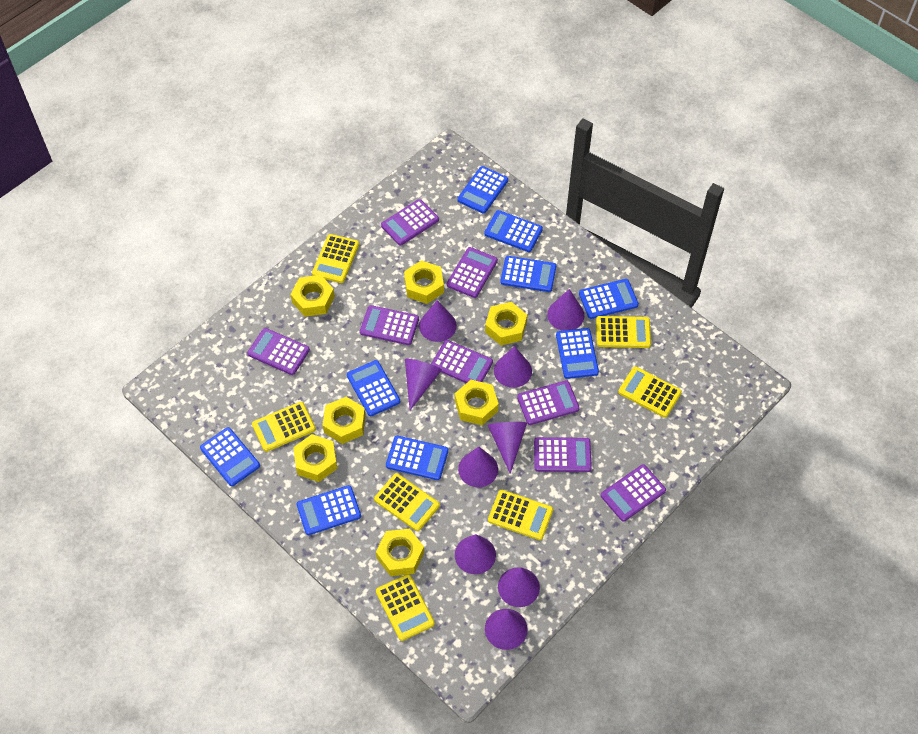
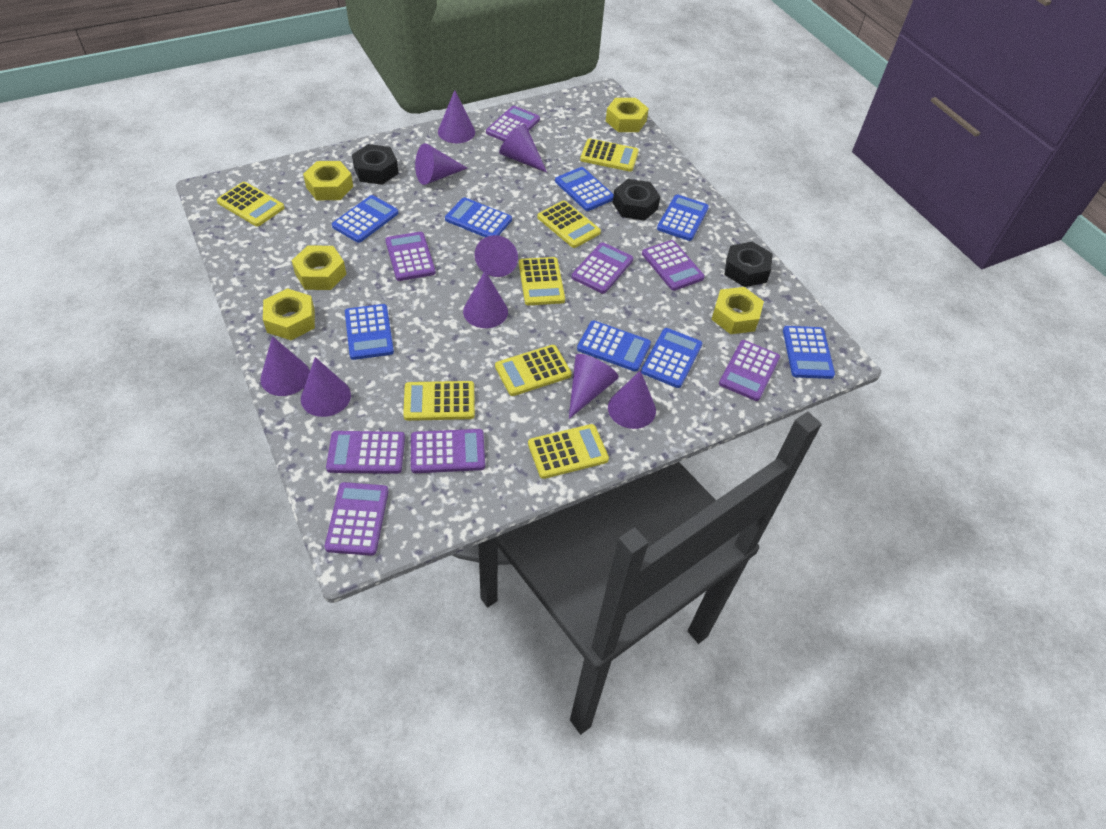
black nut: none = 0 -> [352,144,398,185] [613,179,660,221] [724,242,773,287] = 3
blue calculator: [200,427,260,486] [296,485,361,535] [347,360,400,416] [386,436,448,480] [457,166,508,214] [484,210,543,252] [500,256,556,292] [556,328,599,379] [579,279,639,319] = 9 -> [332,195,398,243] [345,304,394,360] [445,197,512,237] [555,167,614,211] [577,320,651,372] [641,328,702,388] [657,195,709,241] [783,326,835,379] = 8
yellow nut: [290,275,335,317] [293,434,337,482] [323,397,366,444] [376,529,424,576] [404,260,444,304] [455,380,499,425] [485,302,527,345] = 7 -> [263,288,315,340] [291,245,347,290] [303,161,353,200] [606,98,649,132] [711,287,764,334] = 5

